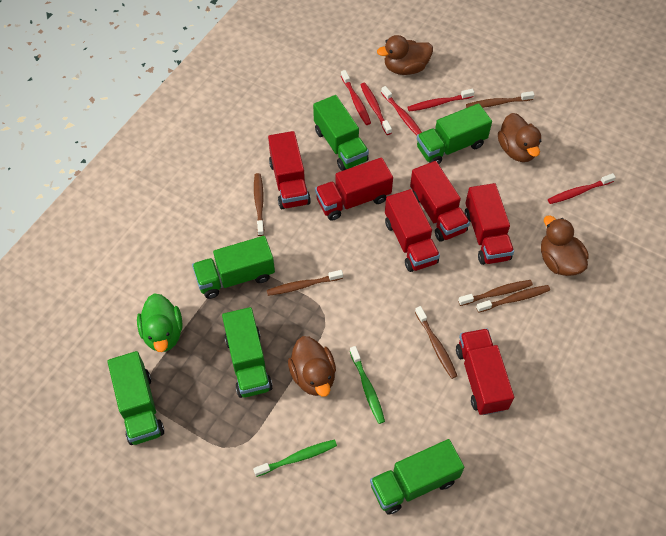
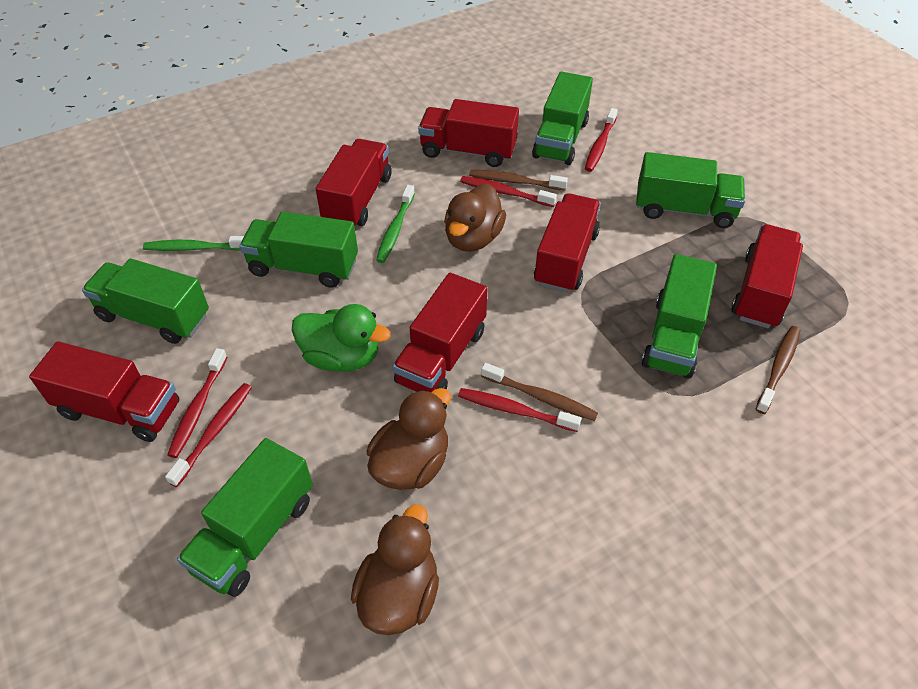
brown duck: [288,336,336,397] [377,35,433,75] [498,113,541,162] [541,215,589,276] = 4 -> [351,505,439,635] [367,388,451,490] [444,183,506,252] = 3
brown toothbrush: [254,173,264,236] [267,270,343,296] [415,306,457,379] [458,280,533,306] [466,91,535,108] [476,285,550,313] = 6 -> [469,170,568,191] [481,363,598,421] [756,326,801,414] = 3

